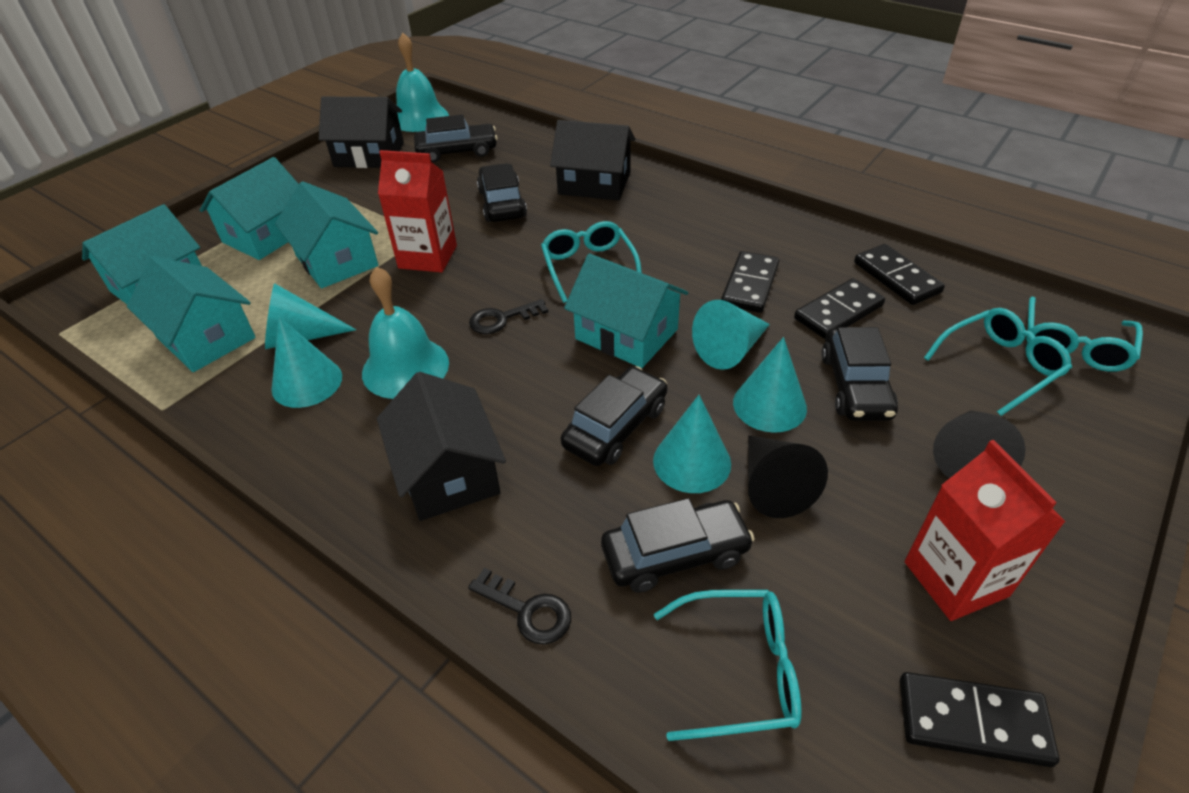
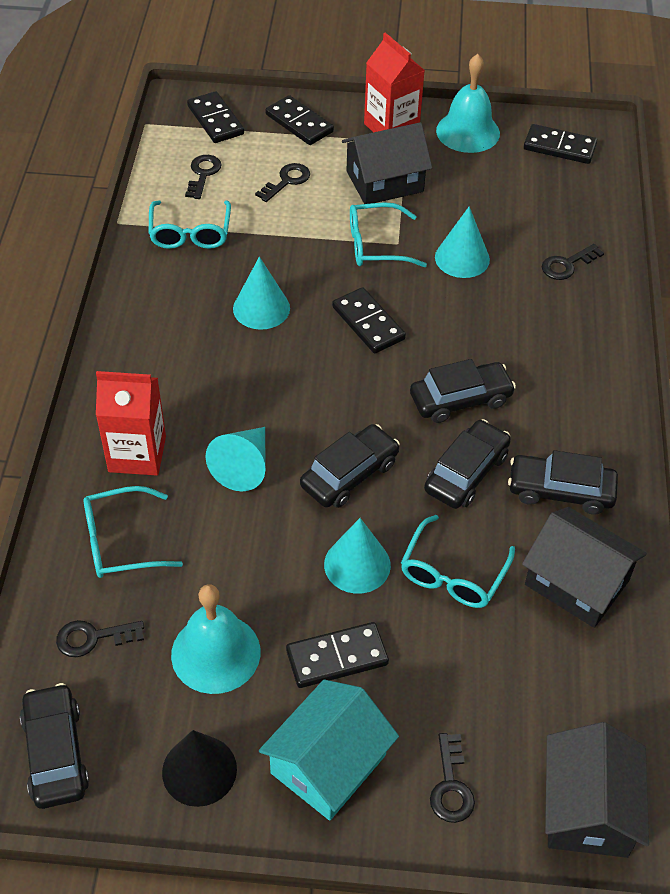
black cone: [748,435,828,518] [933,410,1026,478] = 2 -> [162,730,237,807] = 1
black domino: [721,251,779,313] [794,278,885,339] [854,244,945,305] [900,672,1060,767] = 4 -> [187,91,244,143] [265,95,334,145] [286,622,389,688] [332,287,406,353] [524,124,597,164] = 5
black key: [468,568,571,644] [469,299,548,334] = 2 -> [56,620,144,657] [185,155,221,199] [255,163,310,202] [430,733,475,823] [542,244,604,280] = 5
turquoise cone: [265,283,356,349] [271,317,342,408] [653,395,731,493] [692,300,770,370] [733,337,807,433] = 5 -> [205,427,266,491] [233,257,290,330] [324,518,391,594] [435,207,490,278] = 4
turquoise house: [82,204,202,305] [127,256,256,372] [200,157,299,260] [275,181,379,288] [564,254,688,368] = 5 -> [259,679,399,821] = 1

